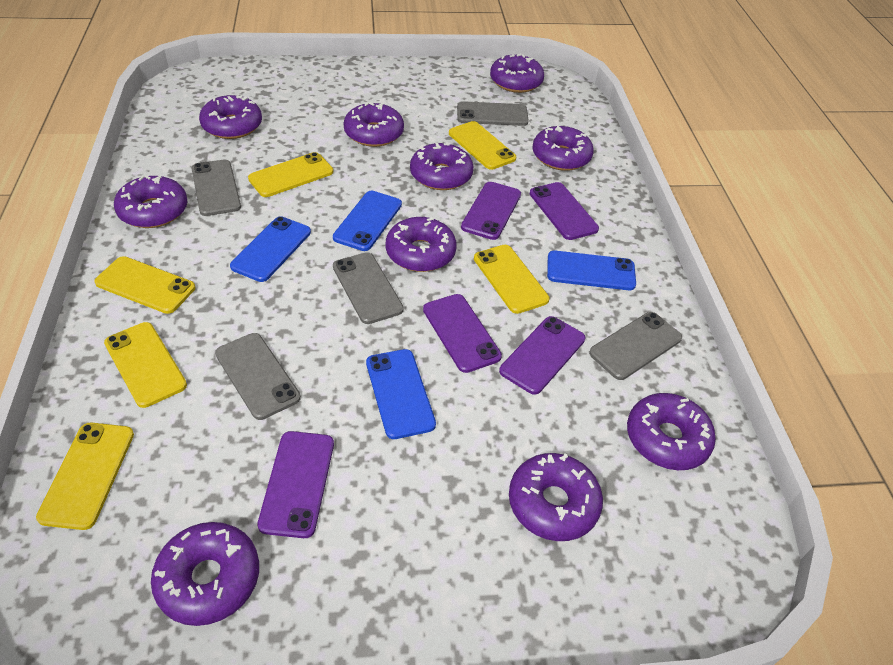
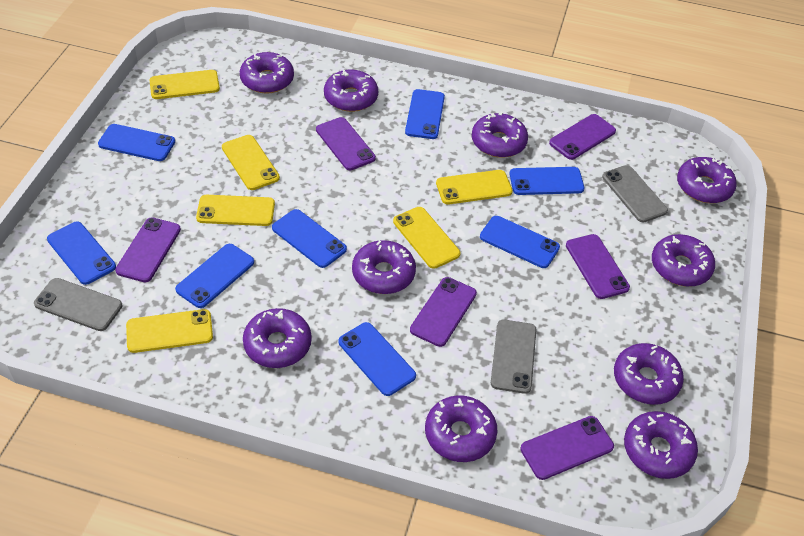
blue phone: [230,216,311,282] [333,191,402,251] [366,349,436,439] [547,251,636,290] = 4 -> [47,221,116,285] [98,124,175,161] [175,244,254,308] [272,209,347,268] [338,322,416,396] [405,89,445,139] [480,216,560,268] [509,167,584,195] = 8
grey phone: [192,160,241,216] [215,333,301,420] [333,252,404,324] [457,101,529,126] [589,312,682,380] = 5 -> [34,278,122,331] [491,320,537,394] [602,165,668,223] = 3
purple phone: [257,431,334,538] [423,294,502,373] [461,182,521,240] [499,316,585,395] [530,182,599,240] = 5 -> [115,217,181,282] [316,117,376,170] [410,277,477,347] [520,416,614,480] [549,114,616,160] [566,234,630,299] = 6

